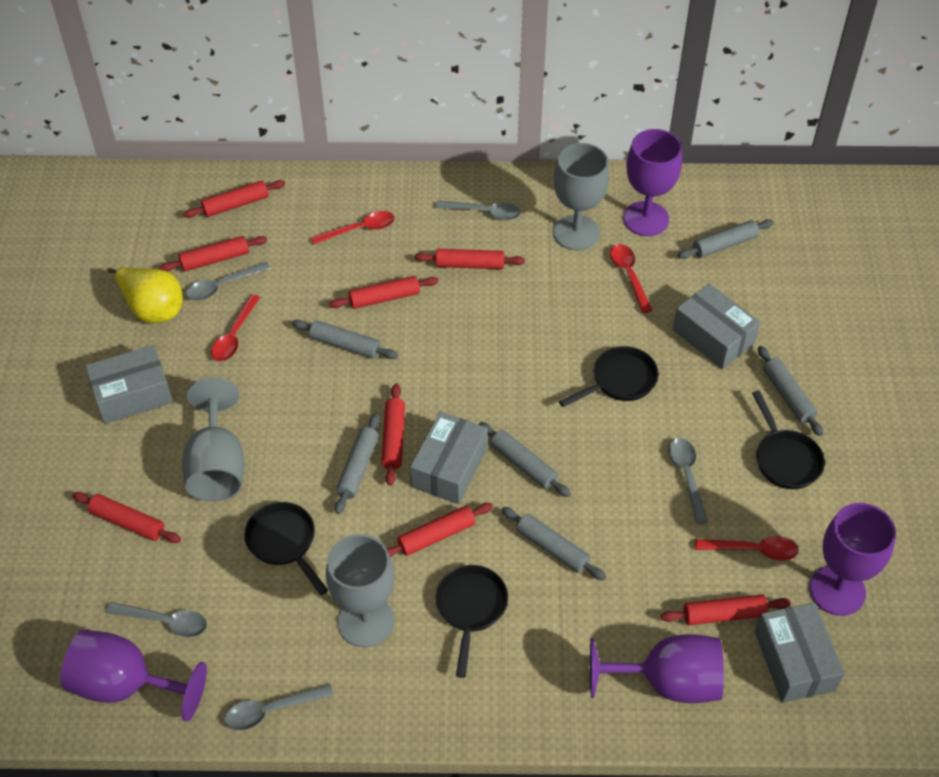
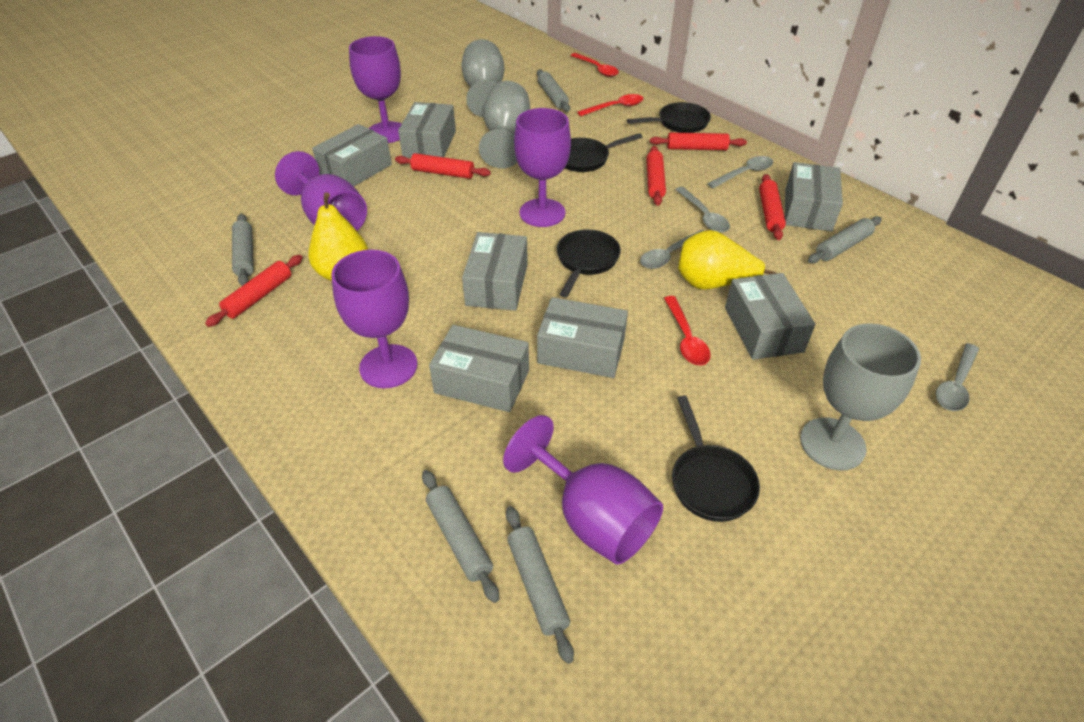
grey box: [85,345,173,424] [410,411,488,504] [673,283,760,369] [755,602,845,703] = 4 -> [312,124,392,186] [398,102,456,158] [429,325,529,412] [462,232,528,311] [537,297,628,378] [725,273,816,360] [785,162,843,232] = 7
grey rolling pin: [292,320,398,359] [335,413,380,514] [479,422,571,497] [501,507,606,580] [678,219,773,259] [758,346,823,436] = 6 -> [232,214,254,286] [422,470,499,603] [506,506,574,664] [537,69,570,112] [808,216,882,263] = 5
grey spoon: [106,602,207,637] [186,262,271,301] [225,684,334,730] [436,200,521,220] [669,438,708,524] = 5 -> [640,230,704,269] [675,187,730,233] [707,156,773,188] [936,343,979,411] = 4
purple goblet: [61,630,207,722] [590,634,724,703] [623,129,682,236] [809,503,896,616] = 4 -> [275,151,367,231] [331,250,417,388] [349,36,402,143] [503,415,663,565] [514,108,571,227] = 5
red rolling pin: [72,492,181,543] [160,236,267,272] [183,180,285,218] [329,276,439,309] [381,384,405,486] [387,503,493,557] [415,249,525,269] [661,594,791,625] = 8 -> [205,255,303,327] [395,153,491,179] [646,146,666,206] [650,132,747,150] [759,174,786,240] = 5
red spoon: [211,294,260,361] [311,211,395,245] [610,244,653,313] [695,536,798,561] = 4 -> [570,53,619,77] [577,94,643,116] [664,296,711,365] = 3
yellow pear: [108,267,183,323] = 1 -> [308,192,368,281] [678,230,777,290] = 2

